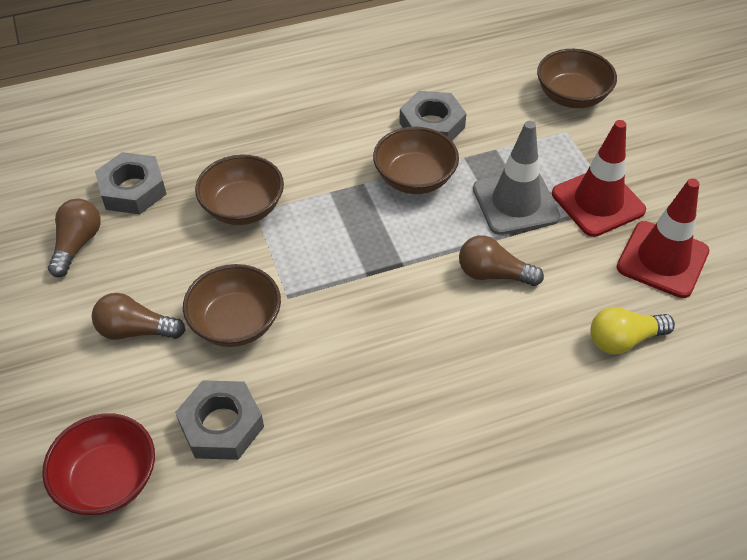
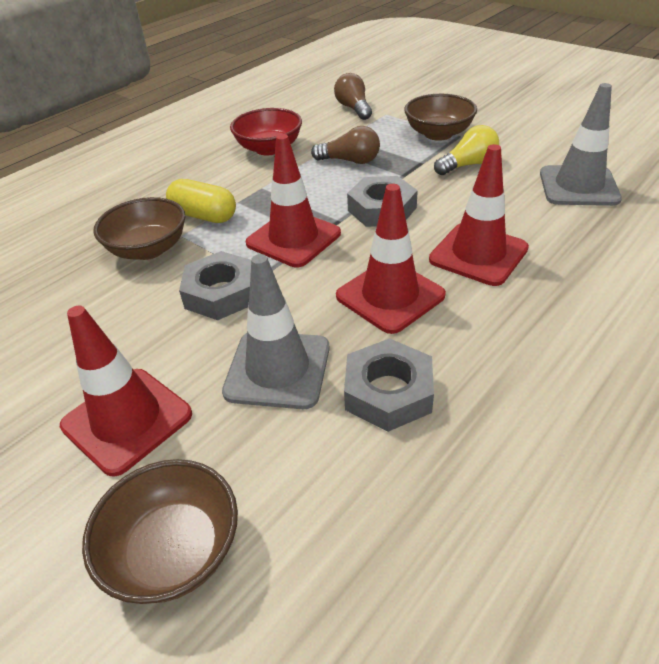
brown bowl: [183,264,281,347] [195,155,284,225] [373,127,459,194] [537,49,617,108] = 4 -> [82,459,238,604] [93,197,186,260] [404,94,477,141] = 3
brown light bulb: [48,199,101,277] [92,293,186,340] [459,235,544,286] = 3 -> [311,126,380,164] [334,73,372,120] = 2
grey traffic cone: [473,121,561,235] = 1 -> [222,254,330,409] [540,83,622,206] = 2
red traffic cone: [552,120,646,237] [617,178,709,298] = 2 -> [60,306,192,477] [246,134,341,267] [336,184,446,334] [429,144,529,286] = 4
yellow capsule: none = 0 -> [166,179,236,223] = 1

